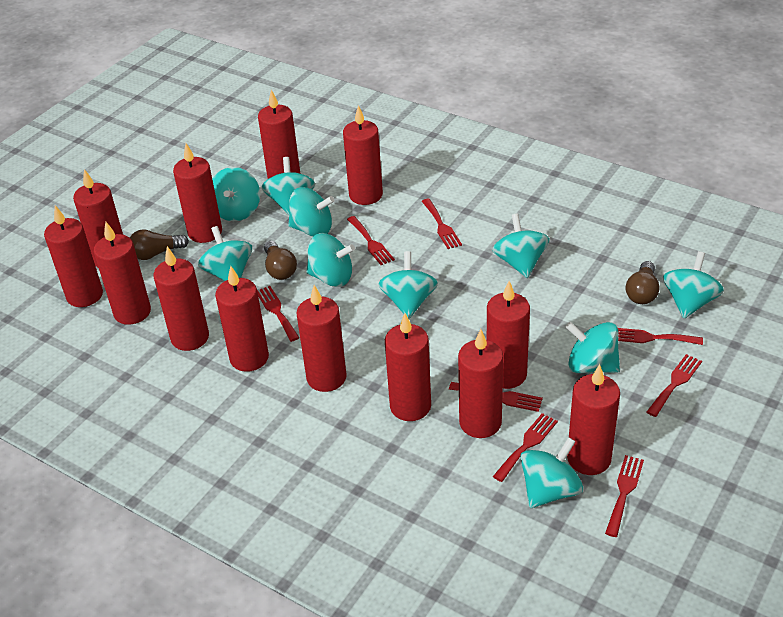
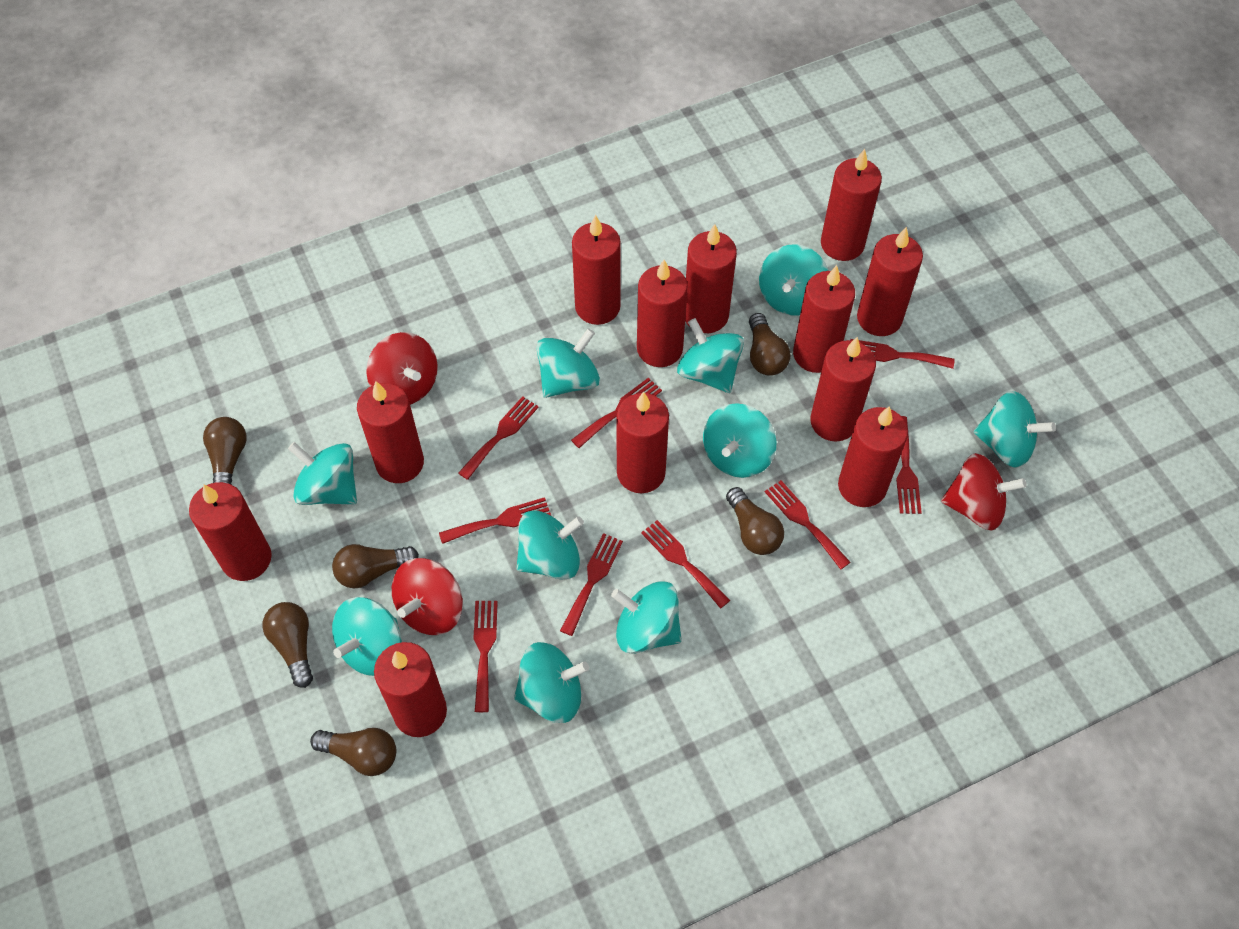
brown light bulb: [130,229,189,260] [264,241,297,280] [626,261,660,304] = 3 -> [203,417,247,485] [262,602,313,688] [310,728,396,776] [332,544,419,589] [726,487,784,555] [749,313,790,376] = 6
red candle: [44,205,103,307] [73,169,123,267] [94,222,151,325] [154,246,209,351] [173,143,222,243] [215,266,269,372] [258,90,300,179] [296,285,347,392] [343,105,383,205] [385,313,431,421] [458,329,503,438] [487,281,530,389] [567,364,620,475] = 13 -> [189,482,272,581] [357,381,424,483] [374,642,447,737] [572,215,621,325] [616,391,669,493] [637,260,688,367] [685,224,737,333] [793,265,855,373] [810,337,876,442] [821,149,882,261] [838,406,908,507] [857,227,923,336] = 12
red fork: [257,286,299,342] [347,216,395,265] [422,199,462,249] [449,382,543,412] [493,413,558,482] [605,455,644,537] [618,328,703,345] [647,354,702,417] = 8 -> [439,497,551,544] [458,396,539,480] [473,601,498,712] [560,533,623,636] [571,377,662,448] [641,520,730,609] [765,480,851,570] [850,339,954,369] [896,416,922,514] = 9
red spinning top: none = 0 -> [366,332,438,405] [392,558,463,635] [941,453,1026,531] = 3

